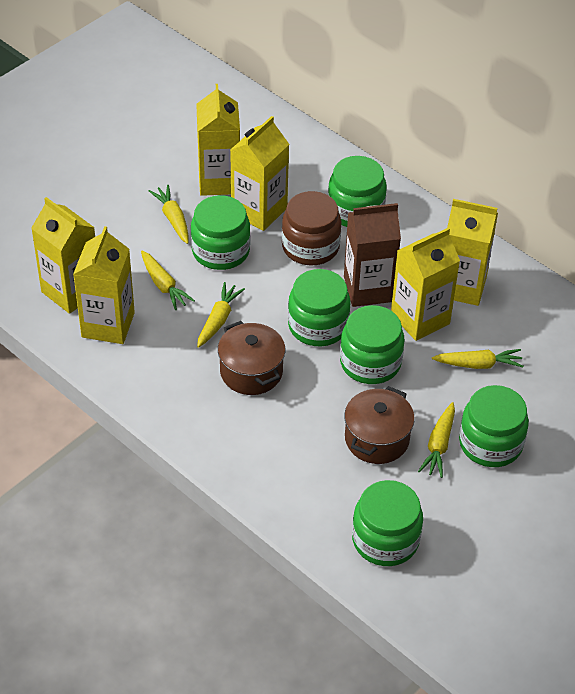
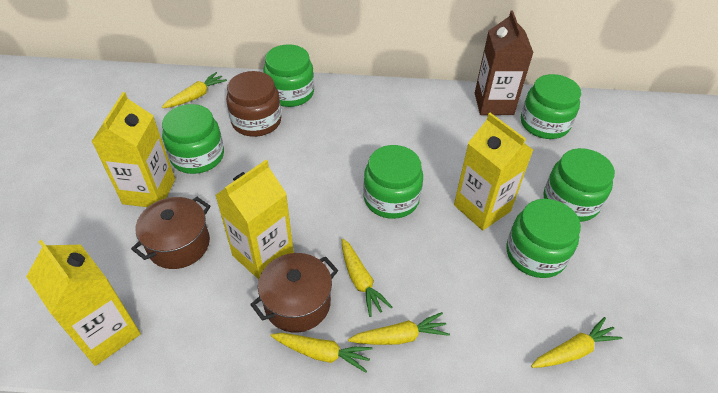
yellow carton: [31,197,95,314] [73,226,135,344] [196,84,240,196] [230,116,289,231] [391,227,460,341] [447,199,498,306] = 6 -> [26,240,141,366] [91,92,175,207] [215,160,294,279] [454,113,533,230] = 4

